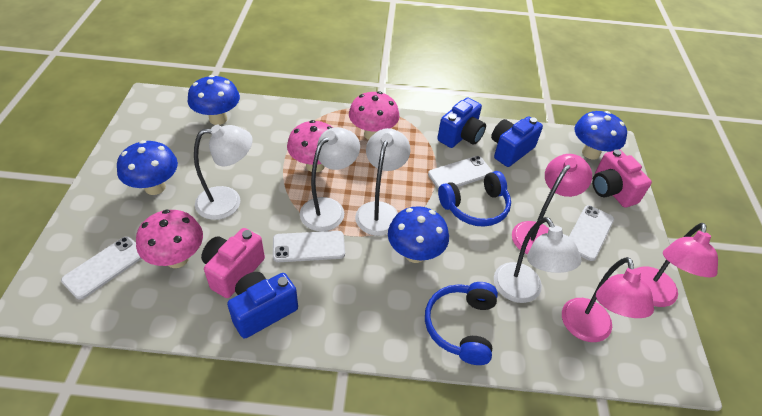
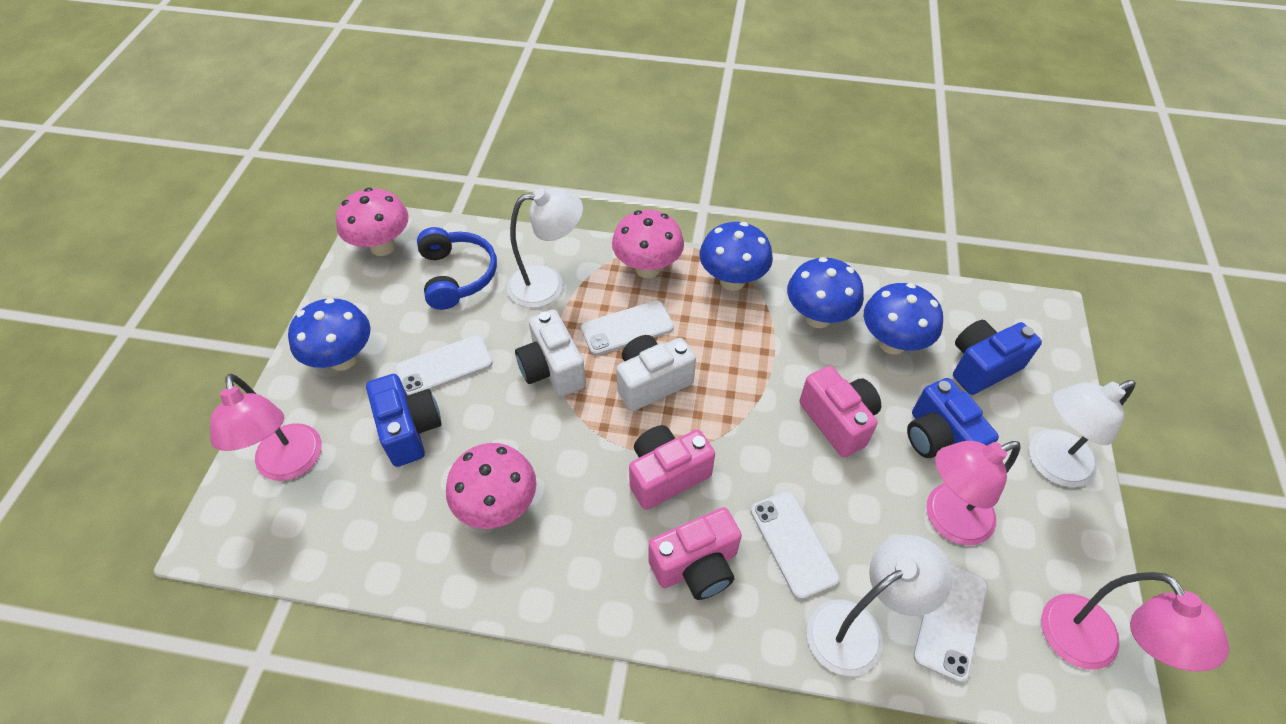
blue headphones: [425,282,498,365] [438,171,511,227] = 2 -> [417,227,497,310] = 1
pink camera: [201,228,265,298] [592,149,652,208] = 2 -> [629,425,715,510] [648,507,742,600] [799,366,881,457] = 3
white camera: none = 0 -> [515,310,586,396] [616,335,696,411] = 2
white lamp: [194,125,253,220] [300,127,360,231] [355,128,411,236] [494,217,582,303] = 4 -> [507,188,583,308] [807,535,953,676] [1029,380,1136,487] = 3

